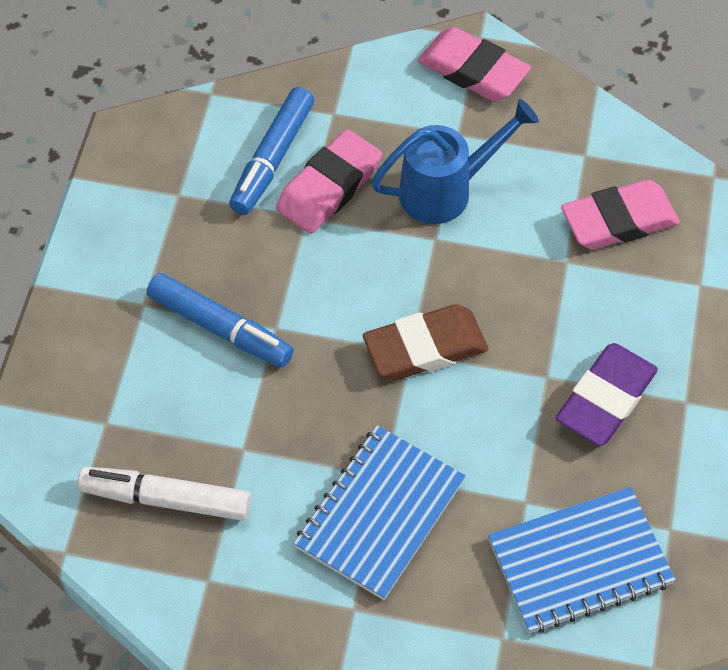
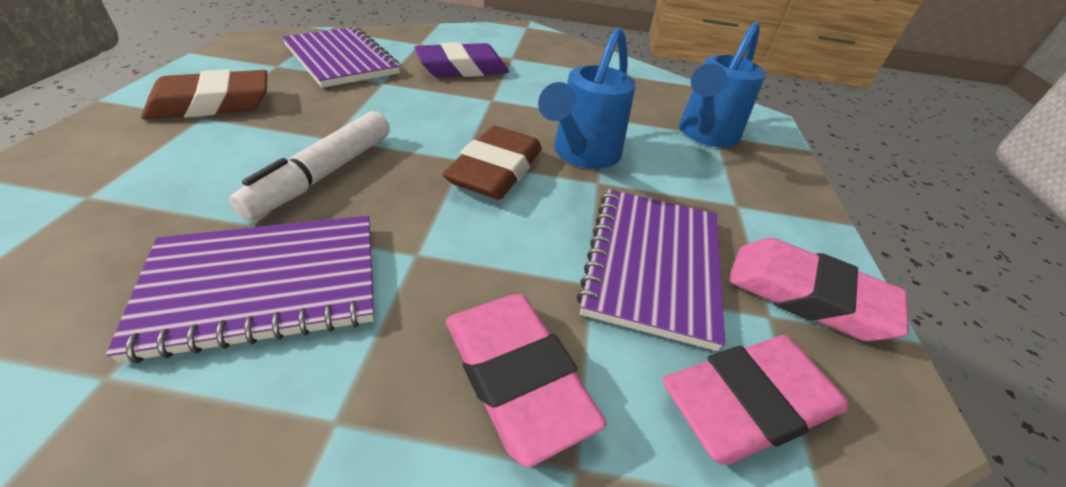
blue marker: [147,273,294,367] [229,87,314,215] = 2 -> none = 0
blue notebook: [294,425,466,600] [488,487,675,633] = 2 -> none = 0
blue watering can: [371,99,539,224] = 1 -> [538,27,636,169] [679,21,766,147] = 2
brown eraser: [363,304,488,380] = 1 -> [141,69,267,120] [442,126,542,200] = 2
purple notebook: none = 0 -> [106,215,374,363] [282,27,400,88] [577,189,725,351] = 3

